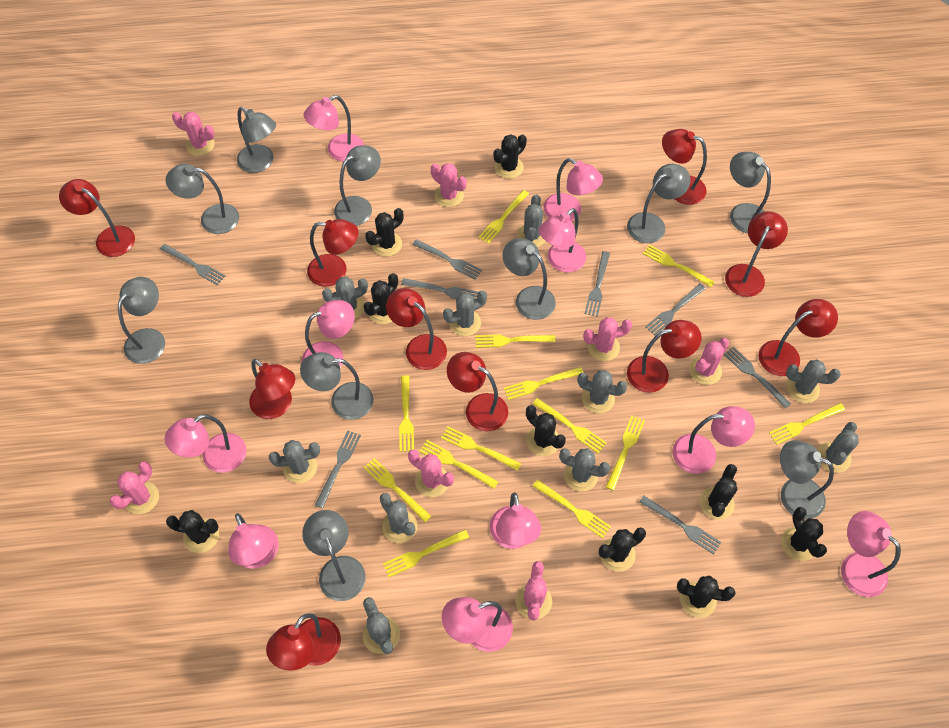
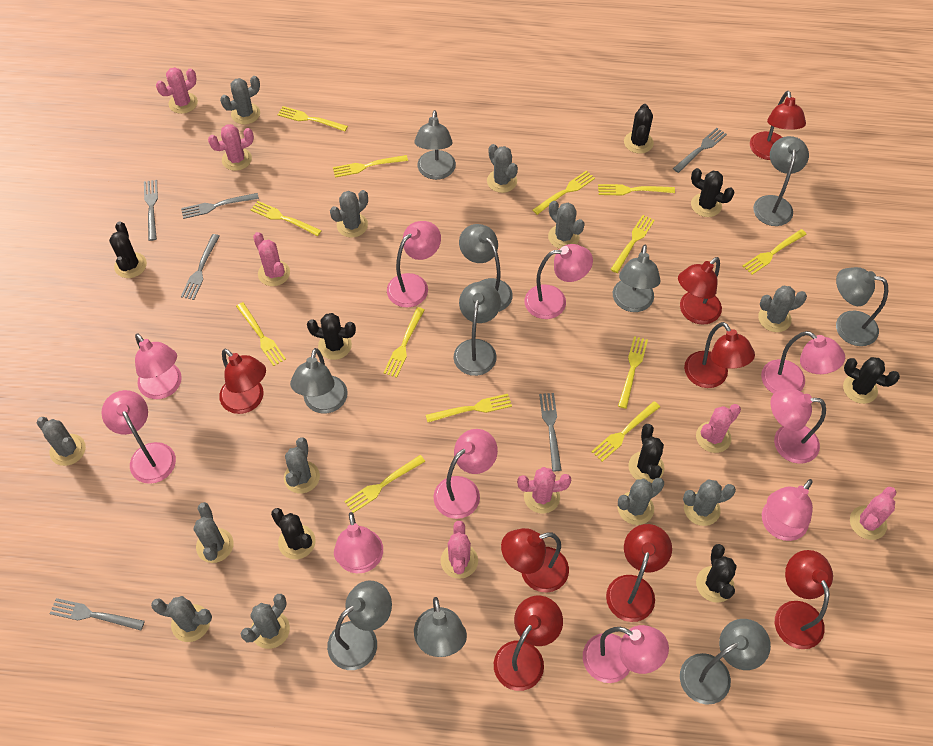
black cactus: [166,510,219,553] [363,273,398,324] [365,208,403,257] [493,134,527,179] [526,405,566,456] [599,527,646,572] [677,575,735,618] [699,464,737,520] [781,507,827,561] = 9 -> [109,221,147,278] [271,508,316,560] [307,313,356,360] [624,104,654,154] [628,424,664,483] [691,168,734,217] [696,544,737,603] [843,357,900,404] = 8
grey cactus: [269,440,320,483] [322,277,368,319] [363,597,400,654] [380,493,418,543] [443,290,487,336] [517,194,545,247] [559,448,610,492] [578,370,627,413] [786,360,841,403] [817,422,859,473] = 10 -> [37,417,86,466] [151,596,212,642] [194,502,234,563] [220,76,260,124] [241,594,290,649] [284,437,320,493] [330,190,368,238] [487,144,518,193] [548,201,585,249] [618,478,664,525] [683,479,736,526] [758,286,807,332] = 12
grey fork: [160,244,226,285] [315,431,361,508] [401,278,478,300] [412,239,482,280] [585,251,610,317] [639,496,721,554] [645,284,706,335] [724,347,791,409] = 8 -> [50,598,145,630] [144,180,158,241] [181,193,259,219] [181,234,220,300] [539,393,562,471] [673,128,727,173] = 6
red lamp: [59,179,135,257] [249,359,295,419] [266,613,341,670] [307,219,358,287] [386,288,447,370] [447,352,508,431] [627,320,701,393] [662,129,707,205] [725,211,788,297] [758,299,838,376] = 10 -> [219,348,266,414] [494,596,563,691] [501,528,569,593] [606,524,672,622] [678,257,722,325] [684,322,755,388] [750,91,806,160] [775,550,833,649] = 8

